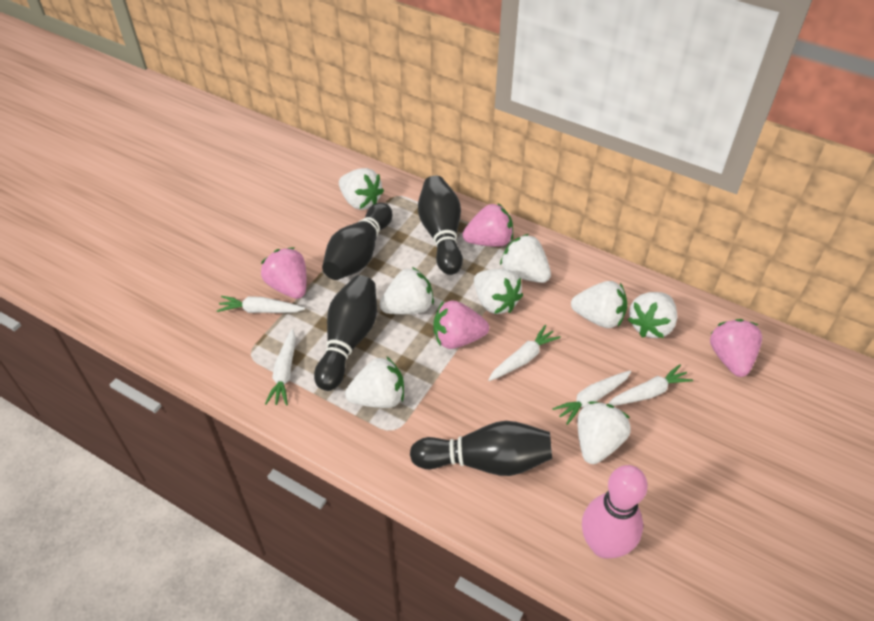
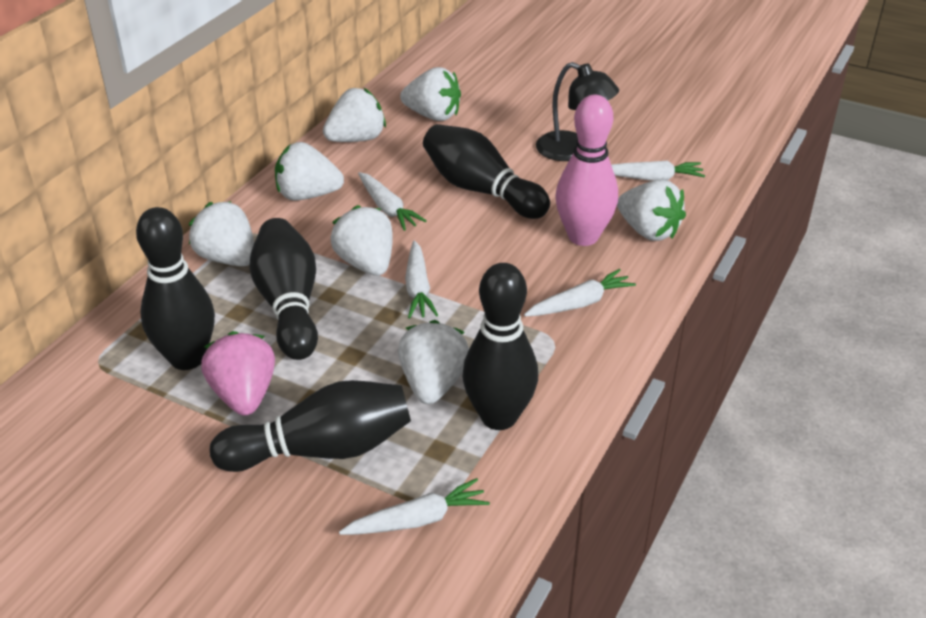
black bowling pin: [314,275,377,391] [322,203,392,280] [410,421,552,476] [418,176,463,275] = 4 -> [136,207,215,370] [210,380,411,472] [249,218,318,360] [423,124,550,219] [462,263,538,430] = 5
black lamp: none = 0 -> [536,62,619,161] = 1
pink strawberry: [261,247,306,299] [433,300,489,349] [463,204,513,247] [710,319,762,377] = 4 -> [201,331,275,416] = 1
white strawberry: [339,168,384,210] [345,356,404,408] [380,267,434,314] [474,269,523,314] [500,234,551,283] [571,281,628,328] [577,401,631,464] [628,292,677,338] = 8 -> [189,201,254,266] [275,142,344,200] [323,88,386,142] [331,205,393,276] [398,320,469,404] [400,67,461,121] [617,180,686,241] = 7

